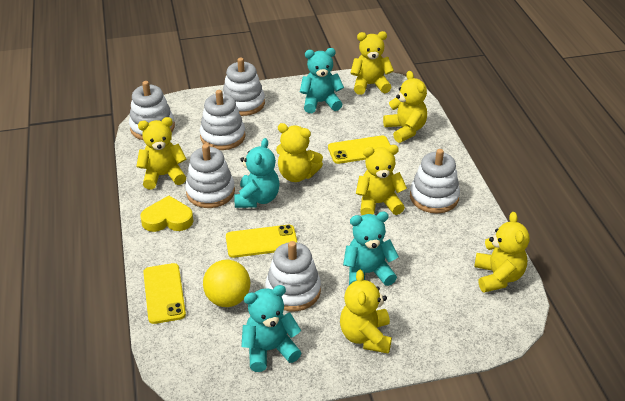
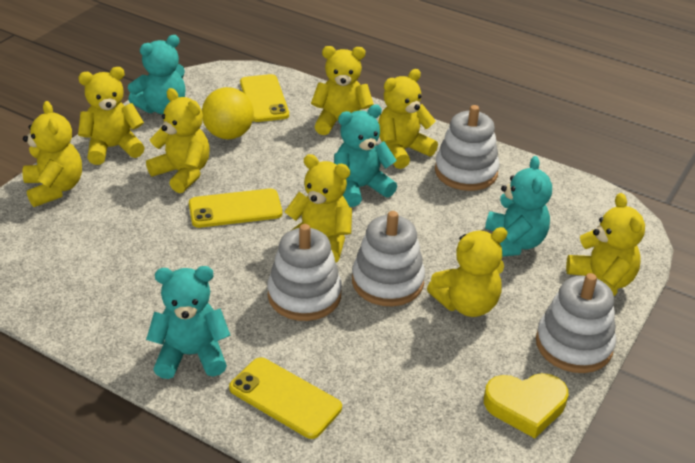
white stacking toy: [129,81,175,140] [185,144,235,208] [200,90,246,150] [223,58,265,116] [265,241,321,311] [410,149,460,213] = 6 -> [267,224,342,321] [352,211,425,306] [435,105,500,191] [536,273,616,373] = 4
yellow teddy bear: [136,117,186,189] [276,123,323,182] [340,270,392,354] [350,31,394,95] [356,145,407,215] [383,71,427,143] [474,212,529,293] = 7 -> [23,101,82,207] [78,67,145,165] [146,88,209,193] [284,154,352,263] [311,46,374,135] [378,69,438,169] [427,227,508,317] [566,193,645,296] = 8

